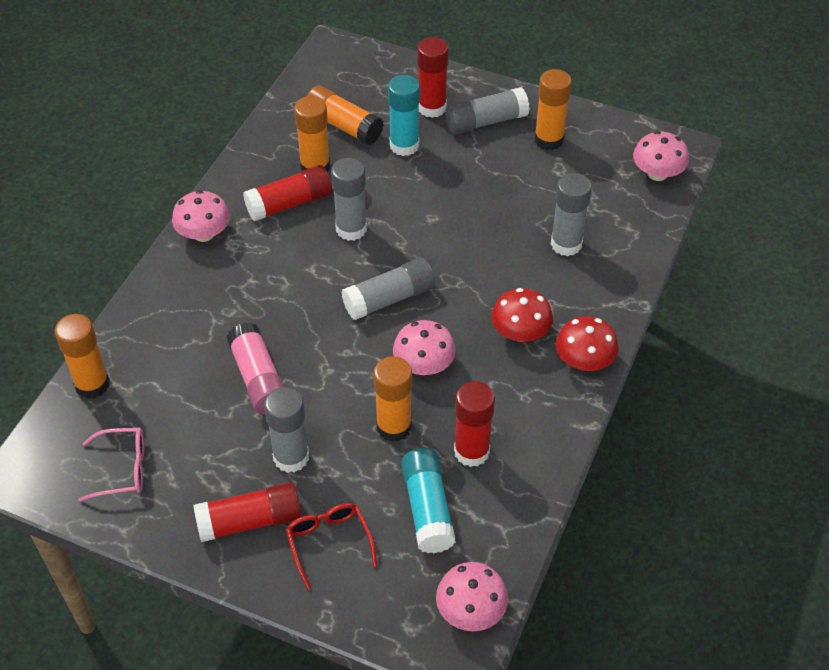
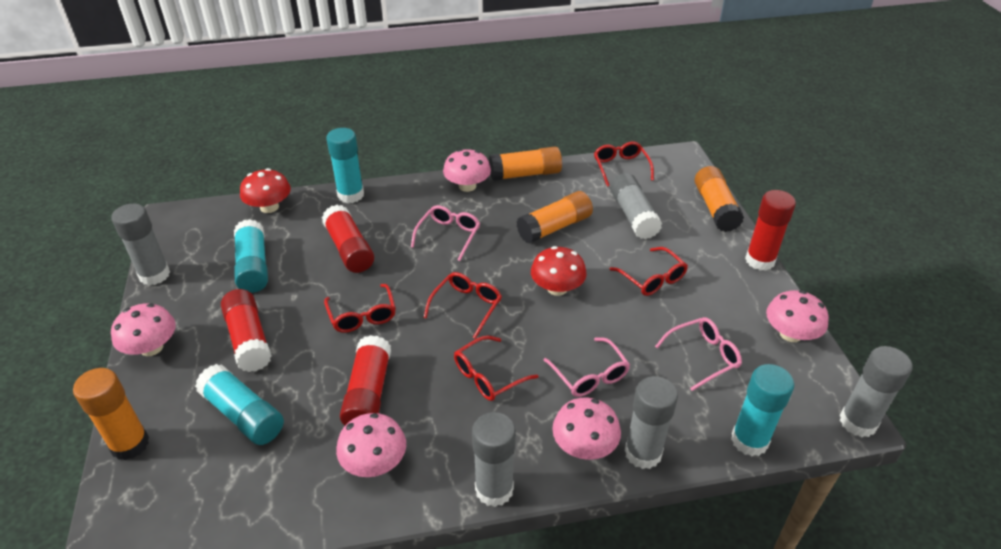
orange glue stick: [55,314,110,399] [294,96,330,172] [306,85,384,145] [373,356,412,442] [534,69,572,150] = 5 -> [73,368,149,460] [489,147,562,181] [516,191,593,244] [695,166,744,232] = 4
pink glasses: [78,428,144,502] = 1 -> [411,205,480,261] [544,337,630,397] [655,317,742,391] = 3
pink glue stick: [226,323,285,414] = 1 -> none = 0
pink mushroom: [172,190,230,242] [393,320,456,375] [436,562,508,631] [633,131,689,181] = 4 -> [111,303,176,356] [336,413,406,477] [443,149,491,192] [552,397,621,460] [766,290,829,342] = 5
red glasses: [286,503,377,590] = 1 -> [324,284,396,333] [423,272,502,339] [454,336,538,401] [594,142,654,187] [609,247,688,296] = 5
turquoise glue stick: [388,75,420,156] [401,448,456,553] = 2 -> [195,364,284,445] [234,219,268,293] [326,128,364,203] [731,364,794,456] = 4

